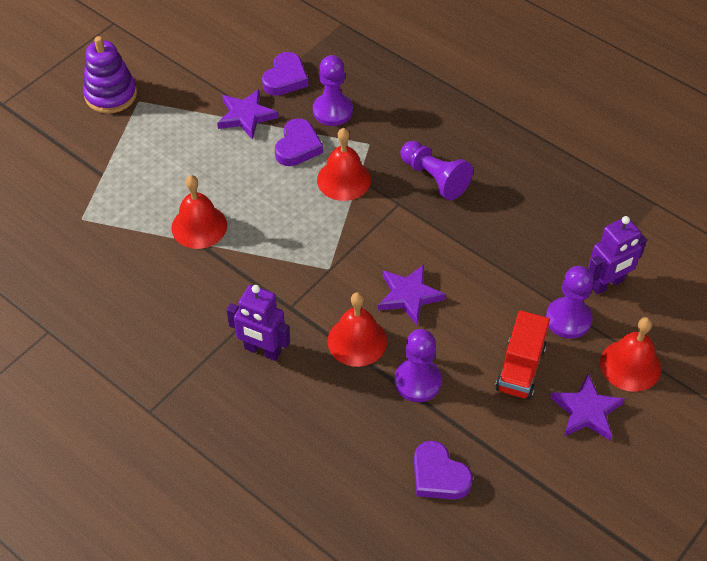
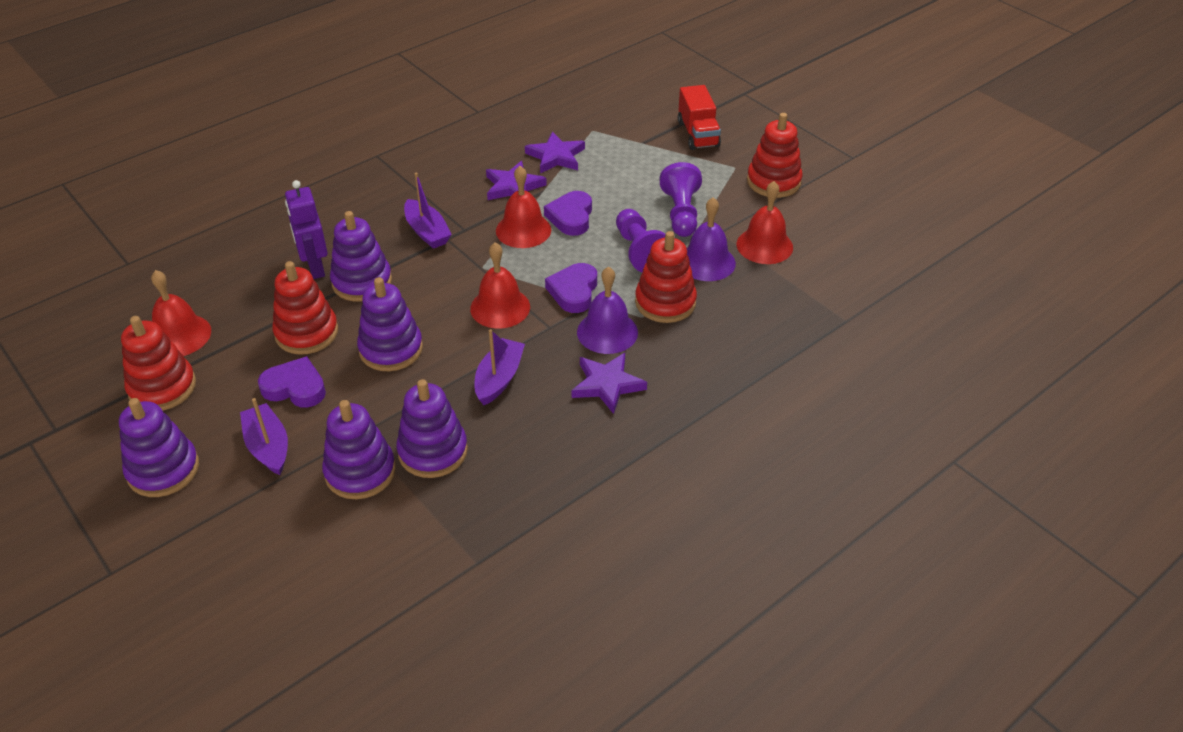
purple bell: none = 0 -> [577,267,638,354] [687,197,736,281] = 2
purple boat: none = 0 -> [240,398,288,475] [404,172,452,249] [474,329,525,405] = 3
purple pawn: [313,55,353,126] [394,329,442,402] [400,141,473,200] [546,266,593,339] = 4 -> [616,209,665,273] [659,162,702,237] = 2
purple robot: [227,285,290,361] [589,216,647,295] = 2 -> [285,180,328,279] = 1
purple stacking toy: [83,36,137,114] = 1 -> [119,398,199,497] [322,400,396,499] [330,211,392,302] [357,277,423,371] [396,379,468,478] = 5
red stacking toy: none = 0 -> [121,316,196,411] [272,261,338,355] [635,231,697,323] [747,113,803,198] = 4

